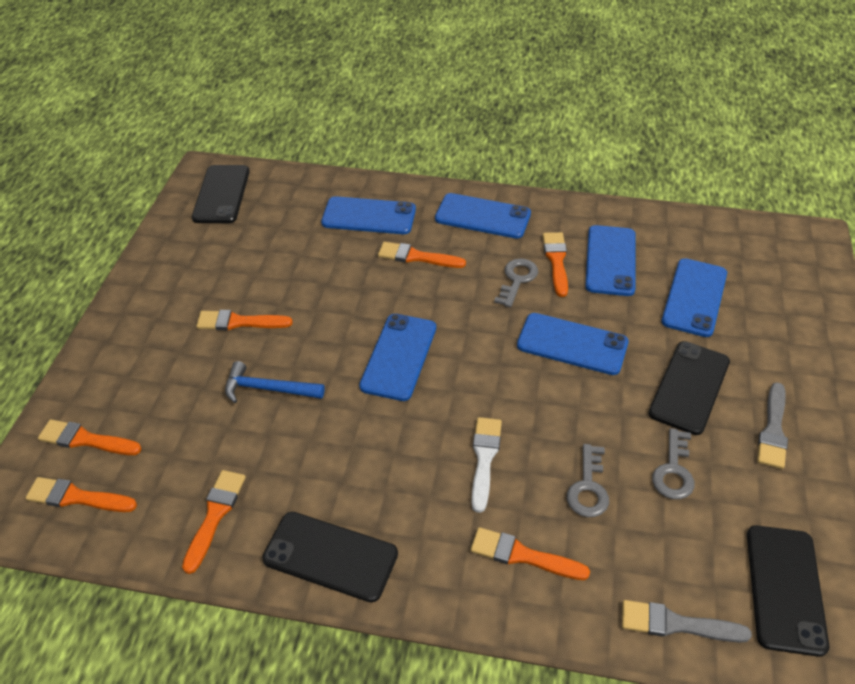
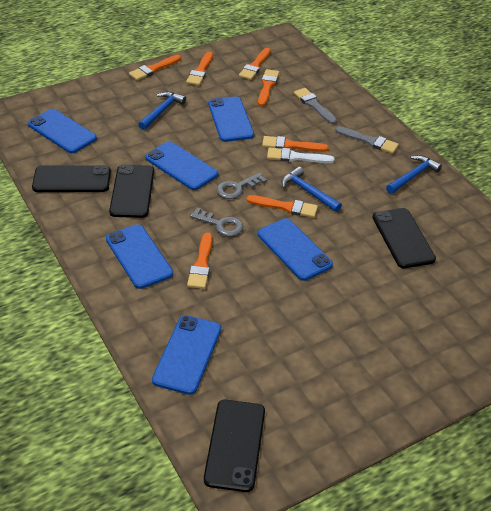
blue hammer: [225,361,325,403] = 1 -> [138,92,186,130] [281,167,342,212] [386,155,442,194] = 3
grey key: [494,258,538,307] [567,444,609,517] [652,428,695,499] = 3 -> [190,208,243,236] [216,173,267,199] = 2

